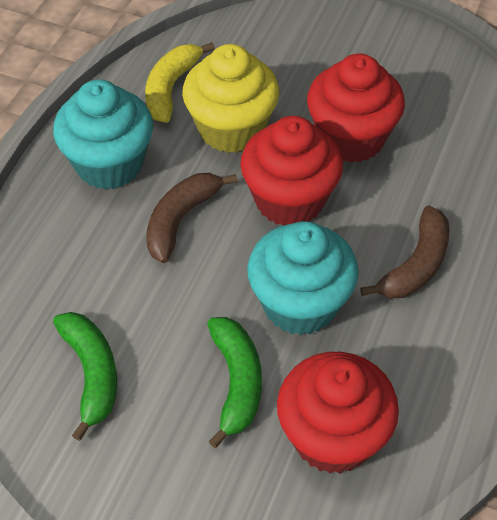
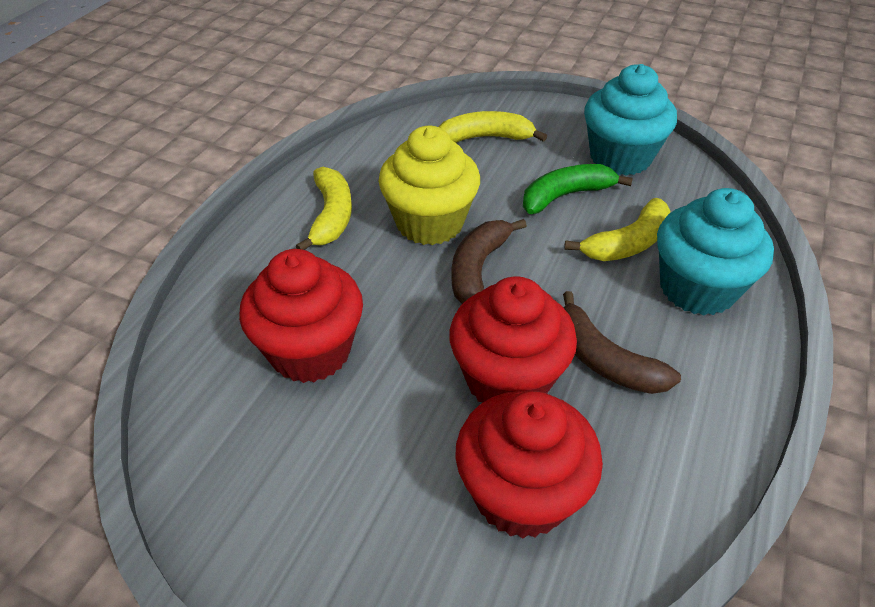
green banana: [53,312,117,441] [207,317,262,448] = 2 -> [523,164,633,214] = 1
yellow banana: [145,42,215,123] = 1 -> [296,167,352,250] [439,111,547,143] [564,198,671,261] = 3

